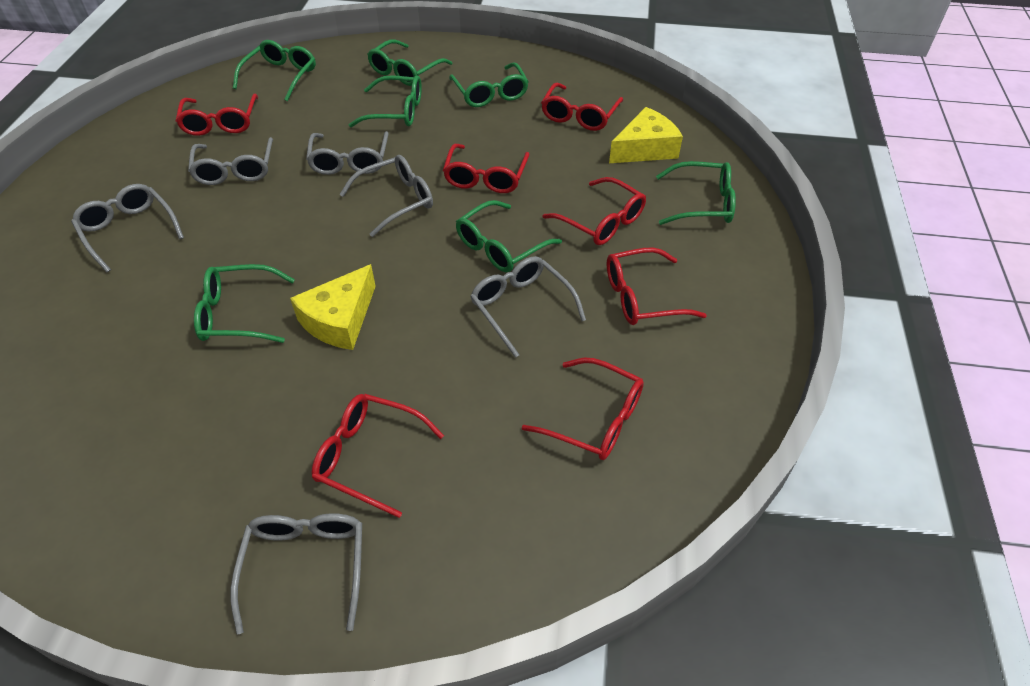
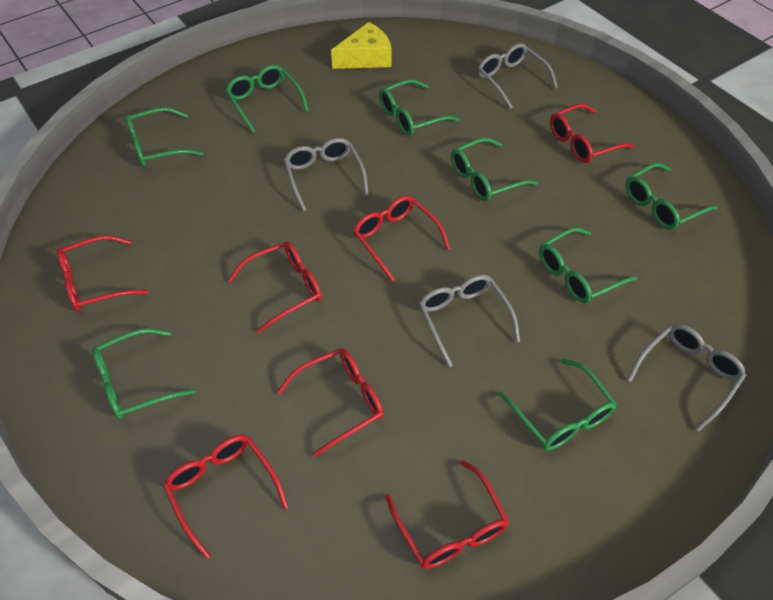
green glasses: [194,264,295,343] [233,40,316,101] [349,75,422,127] [367,39,453,86] [449,63,529,107] [456,200,562,272] [656,161,736,225] = 7 -> [92,328,195,419] [125,107,203,166] [225,65,309,133] [379,79,460,136] [451,138,538,201] [498,358,617,451] [539,227,637,303] [626,163,718,230] = 8
grey glasses: [71,184,184,272] [188,137,273,185] [230,513,362,635] [306,131,389,175] [339,155,433,237] [470,256,586,358] = 6 -> [283,138,369,211] [419,275,520,367] [478,43,558,109] [627,324,747,431] = 4
yellow cheese: [290,264,376,350] [609,107,683,163] = 2 -> [331,22,392,69] = 1

